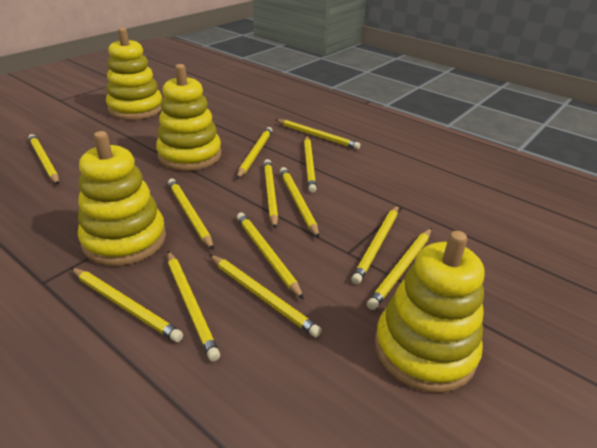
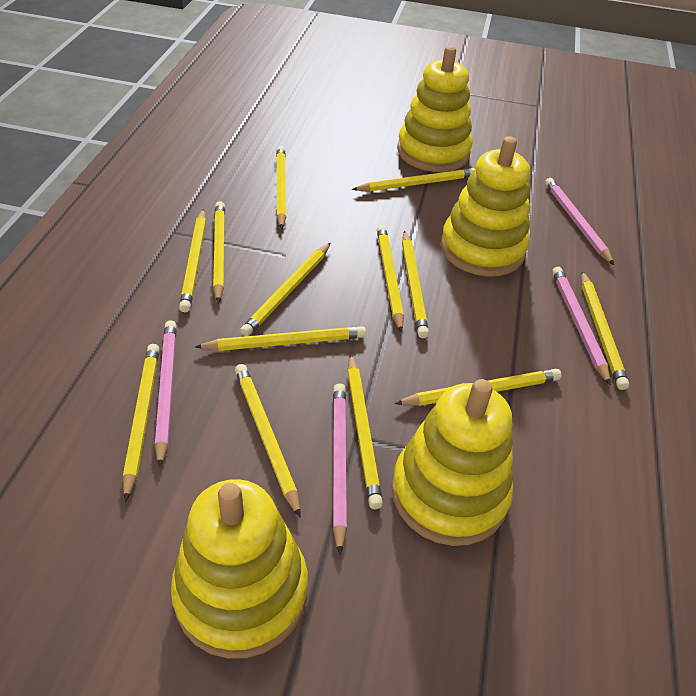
pink pencil: none = 0 -> [155,320,177,468] [333,384,347,555] [545,178,614,265] [552,267,611,386] = 4

